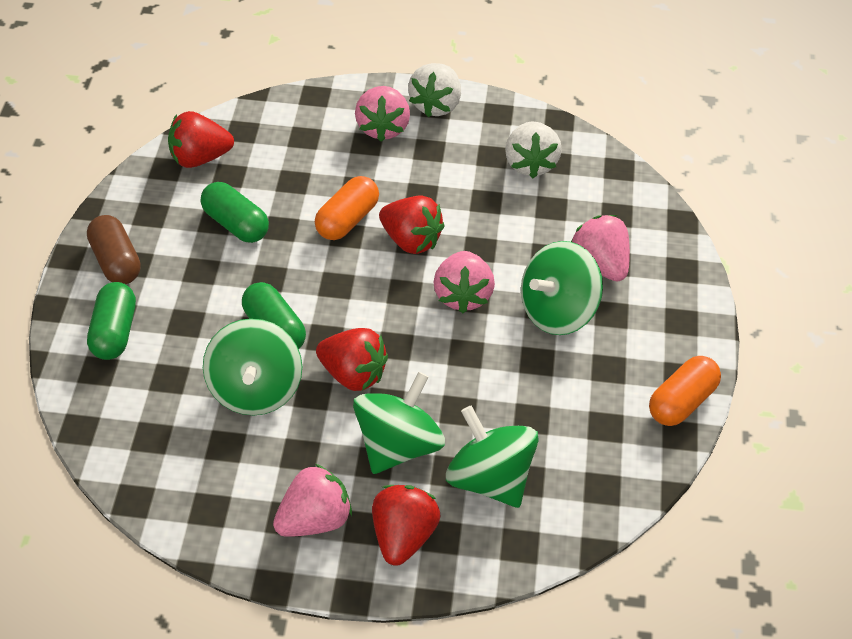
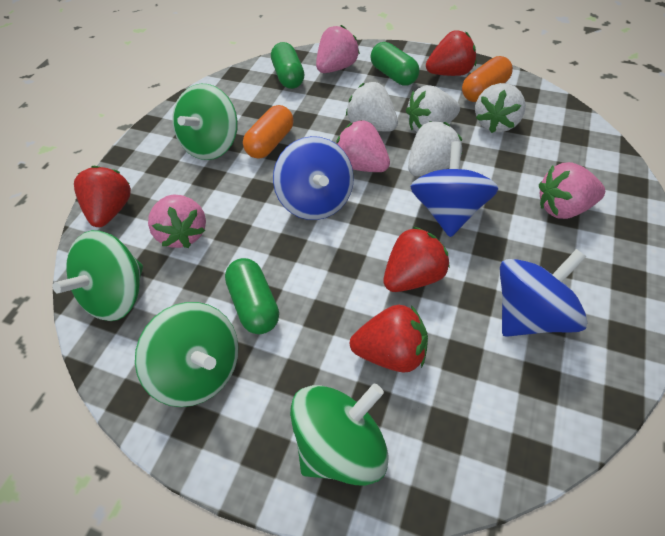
blue spinning top: none = 0 -> [273,136,354,220] [410,141,499,237] [500,249,588,337] = 3
brown capsule: [87,215,141,284] = 1 -> none = 0
white strawberry: [408,63,461,117] [505,121,562,178] = 2 -> [346,82,398,132] [406,85,460,132] [408,121,462,176] [475,83,526,133] = 4

